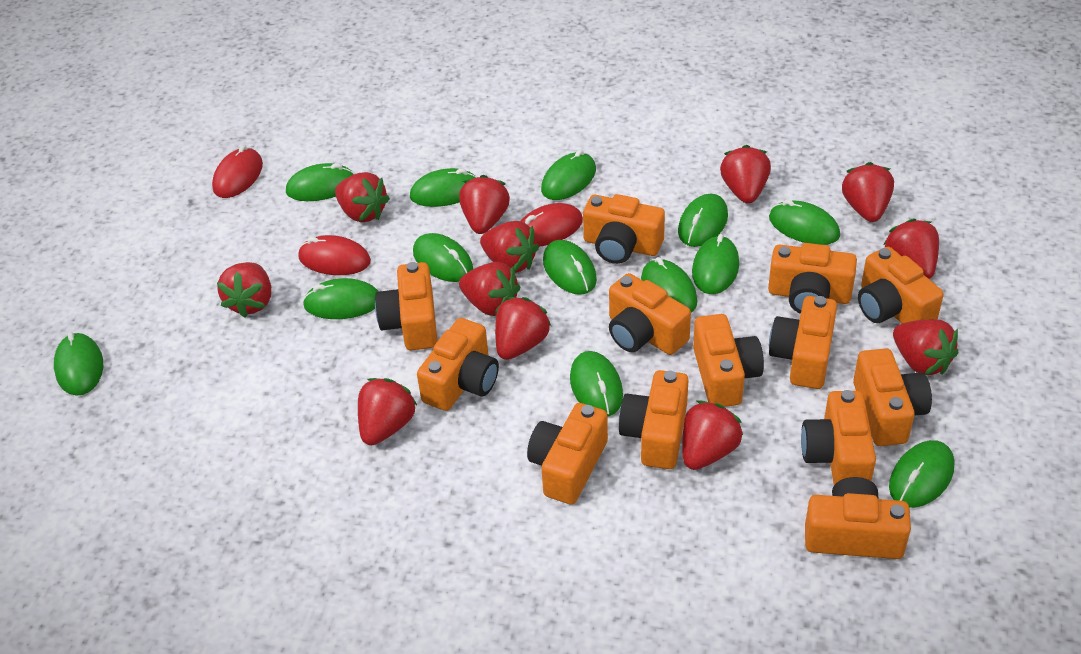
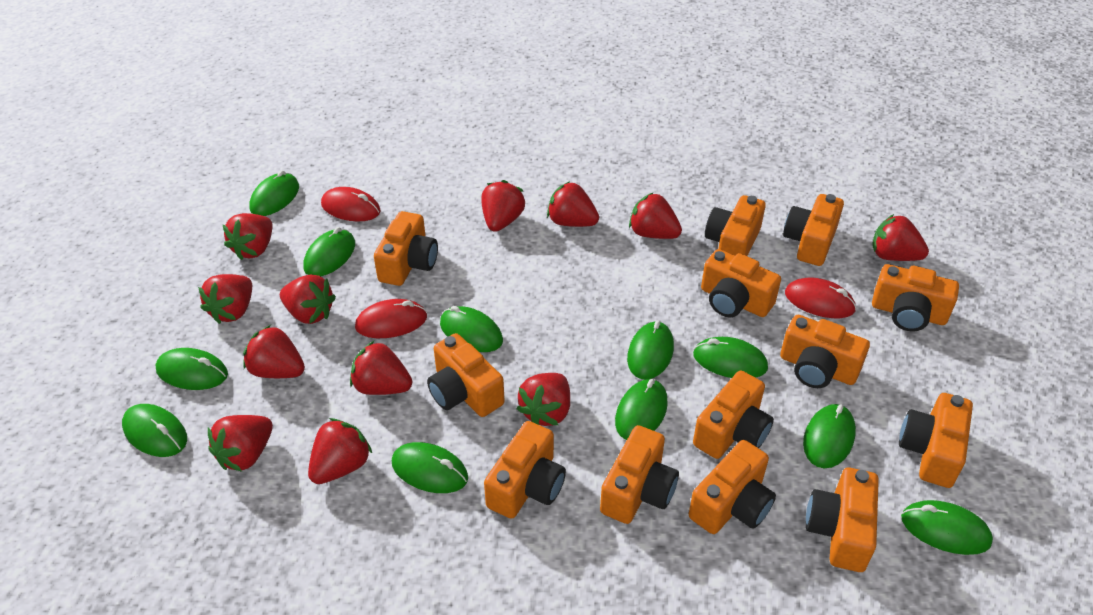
green mouse: [54,332,103,396] [286,163,354,201] [303,278,379,319] [410,168,477,207] [413,233,473,282] [541,150,596,200] [543,240,597,295] [570,351,623,417] [641,257,697,313] [678,194,728,247] [692,234,739,294] [769,199,840,245] [889,440,955,508] = 13 -> [122,404,187,457] [155,348,228,390] [249,170,299,216] [303,227,355,276] [392,442,468,493] [440,306,503,352] [615,379,668,440] [627,321,674,379] [693,337,768,378] [803,404,856,468] [901,500,993,555] = 11

